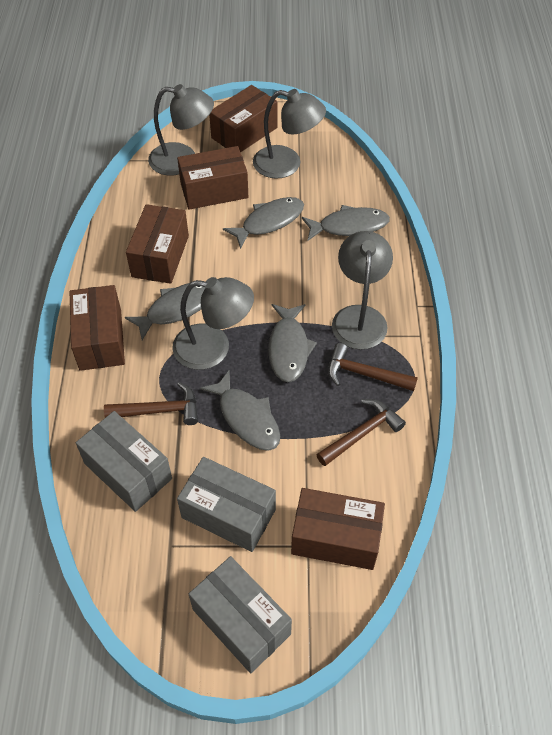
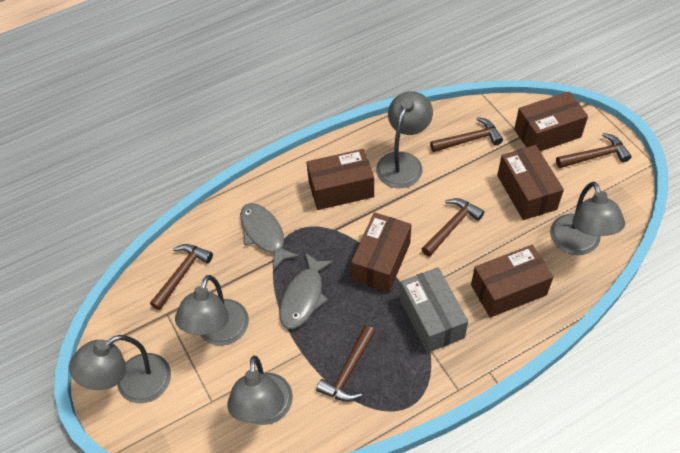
brown hammer: [104,382,198,425] [316,399,406,466] [328,343,418,391] = 3 -> [150,244,213,310] [316,325,376,402] [422,198,485,257] [430,117,503,152] [556,133,632,168] = 5
grey box: [76,411,172,512] [177,457,276,552] [189,556,292,673] = 3 -> [400,267,468,353] = 1
grey fish: [125,283,205,340] [200,371,280,451] [223,197,304,249] [268,304,317,382] [302,205,390,241] = 5 -> [240,203,300,271] [279,253,334,329] = 2
grey lamp: [148,84,214,175] [172,277,254,370] [253,89,326,179] [332,231,393,349] = 4 -> [69,335,171,403] [175,275,249,346] [227,356,293,425] [376,91,433,188] [550,182,625,255] = 5

